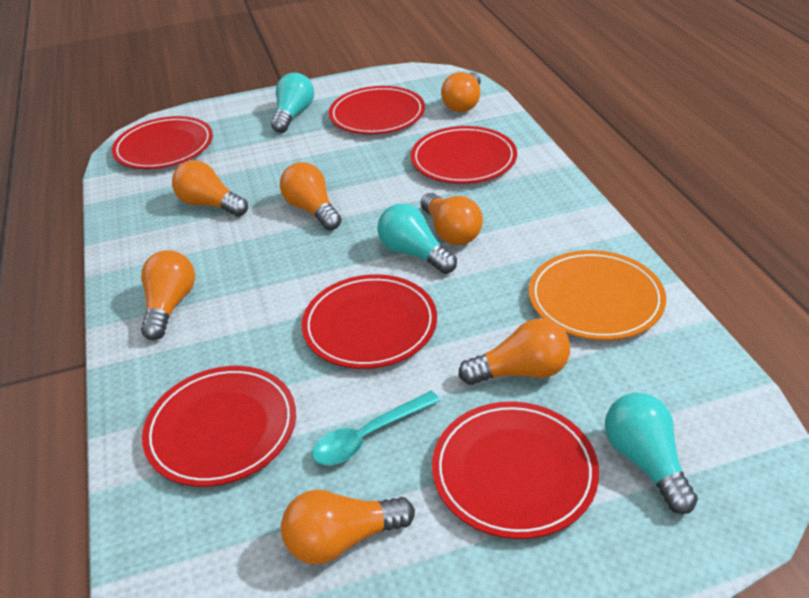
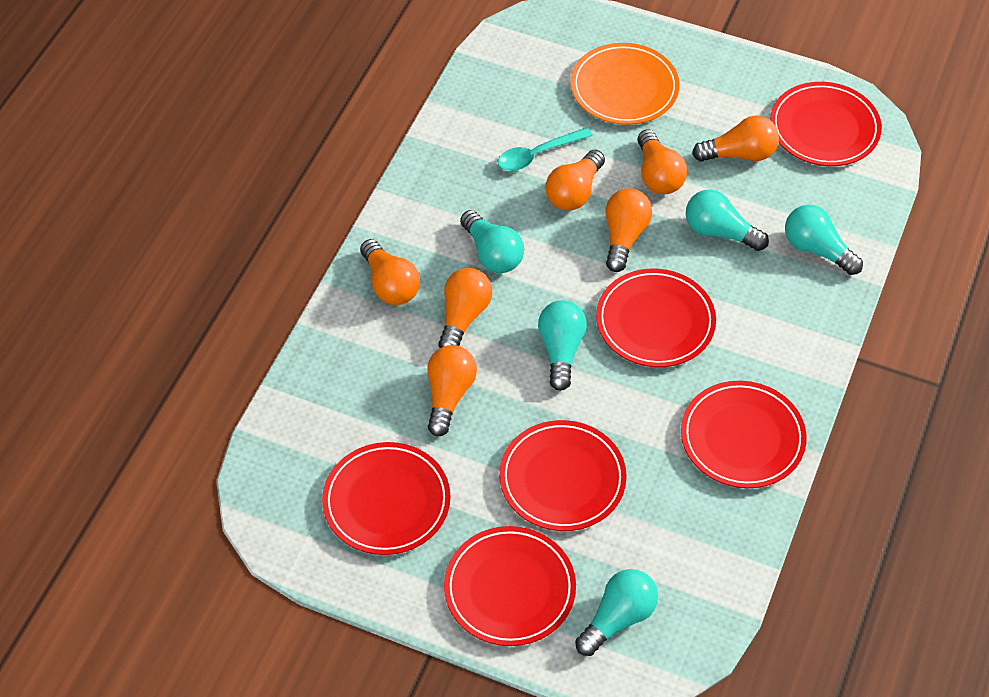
turquoise light bulb: [271,73,314,133] [377,204,457,274] [605,393,698,514] = 3 -> [460,210,524,273] [538,300,587,391] [575,569,658,656] [686,189,769,251] [785,205,863,275] = 5

